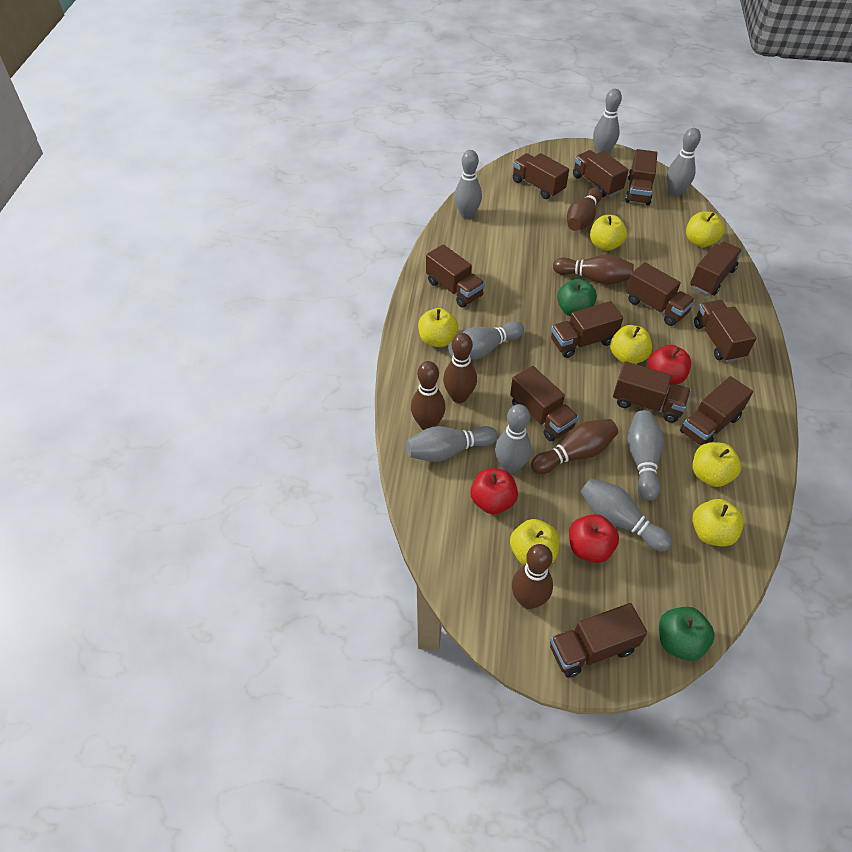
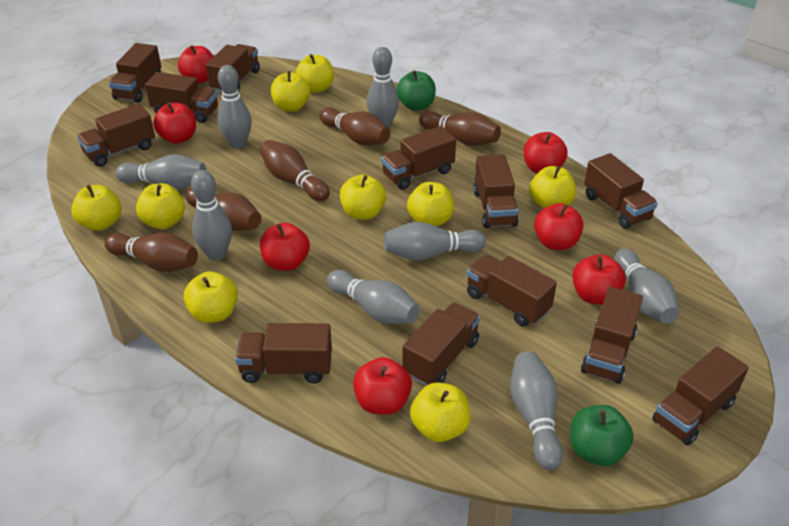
brown bowling pin: [411,361,446,430] [443,333,477,403] [512,544,553,609] [531,419,618,474] [553,255,634,285] [567,188,602,231] = 6 -> [104,233,198,272] [185,187,261,231] [260,140,330,202] [319,107,390,146] [419,111,501,146] = 5
red apple: [470,468,518,514] [569,514,619,563] [648,345,691,385] = 3 -> [153,103,196,144] [178,45,214,84] [260,223,310,271] [353,357,412,415] [524,132,568,173] [534,203,584,250] [572,254,626,305] = 7
yellow apple: [418,308,458,347] [510,519,560,565] [590,215,627,251] [610,325,652,364] [686,211,724,247] [692,442,741,487] [692,499,744,546] = 7 -> [71,185,121,231] [136,183,185,229] [184,271,238,323] [271,71,310,112] [295,54,334,93] [340,174,386,220] [407,182,454,226] [410,382,471,442] [529,166,576,209] = 9

